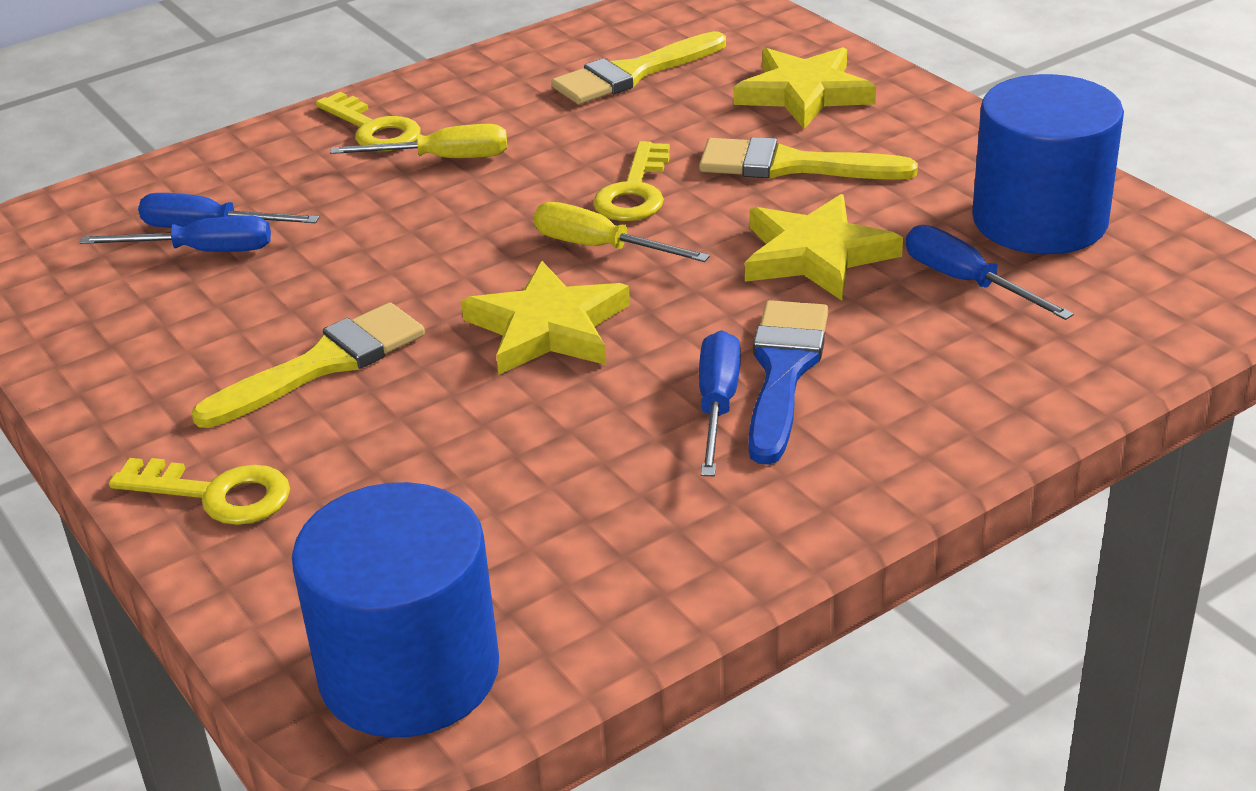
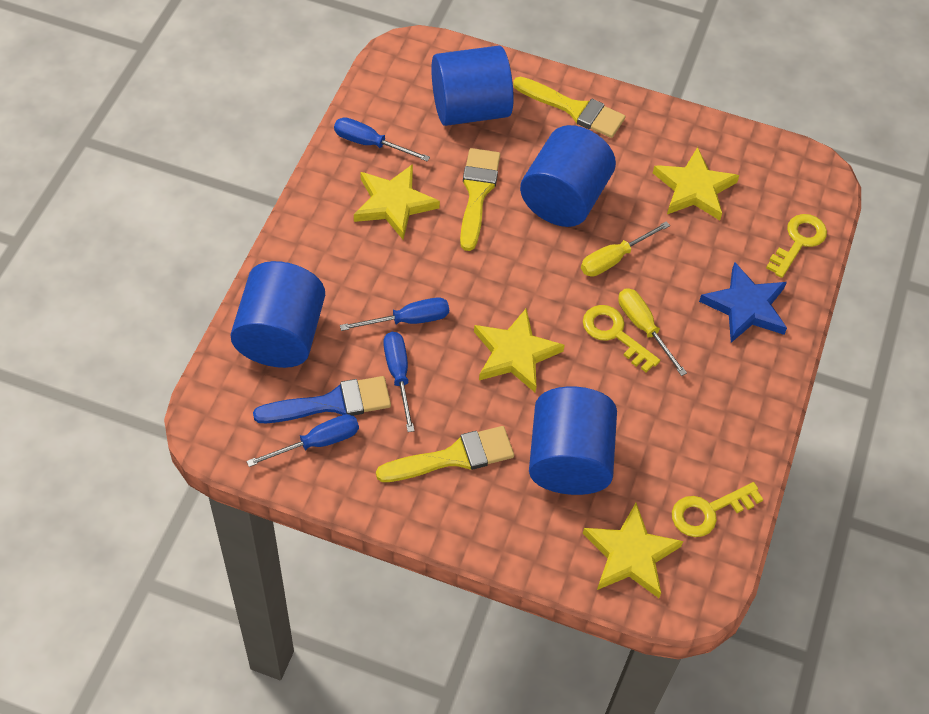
blue cylinder: [292,482,499,737] [972,74,1124,254] = 2 -> [230,261,325,368] [431,46,514,126] [520,125,616,227] [529,387,617,495] = 4
blue star: none = 0 -> [699,262,787,343] = 1
yellow star: [461,261,630,375] [733,47,876,129] [745,194,903,301] = 3 -> [354,164,440,240] [474,308,565,392] [582,503,683,598] [653,147,739,220] = 4

